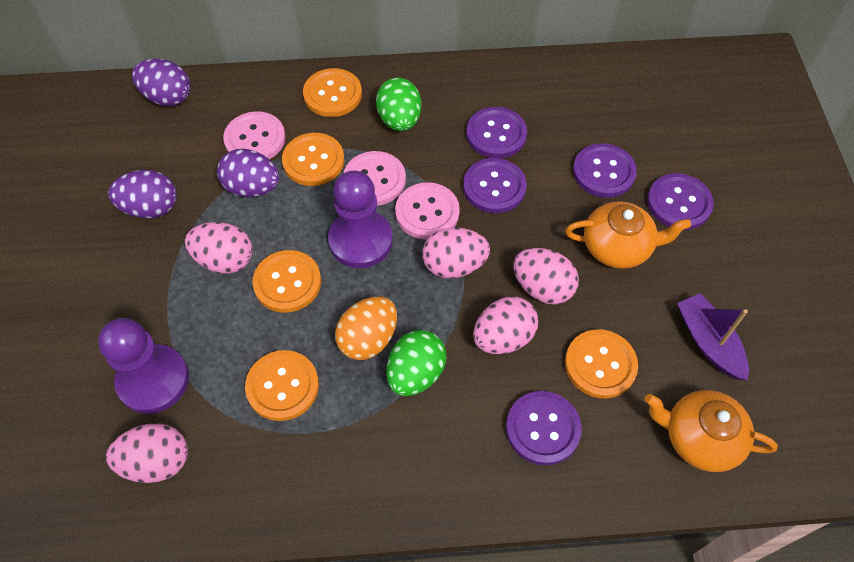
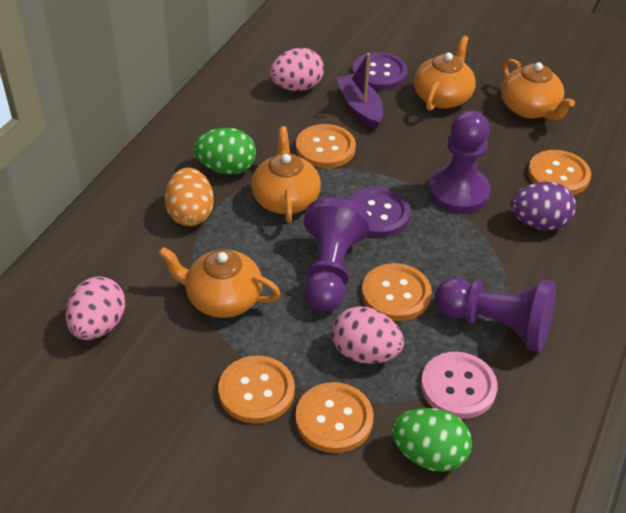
orange teapot: [565,201,691,269] [645,390,778,472] = 2 -> [158,247,281,318] [251,126,321,223] [414,36,476,111] [501,59,575,120] = 4
pink button: [223,111,285,159] [343,151,406,206] [395,182,460,240] = 3 -> [421,352,498,419] = 1
pink egg: [106,423,188,483] [185,222,253,274] [422,228,490,279] [473,296,538,354] [513,248,579,305] = 5 -> [65,276,125,340] [270,48,324,91] [332,306,404,364] = 3
purple button: [463,158,527,213] [466,107,527,158] [506,391,582,465] [573,143,637,198] [647,173,714,230] = 5 -> [348,187,410,237] [352,52,408,90] = 2
purple egg: [108,170,177,218] [132,59,190,107] [217,149,279,197] = 3 -> [511,181,576,230] = 1
purple pawn: [98,318,189,414] [328,171,393,268] = 2 -> [304,198,370,312] [428,110,491,214] [435,278,556,352] = 3

